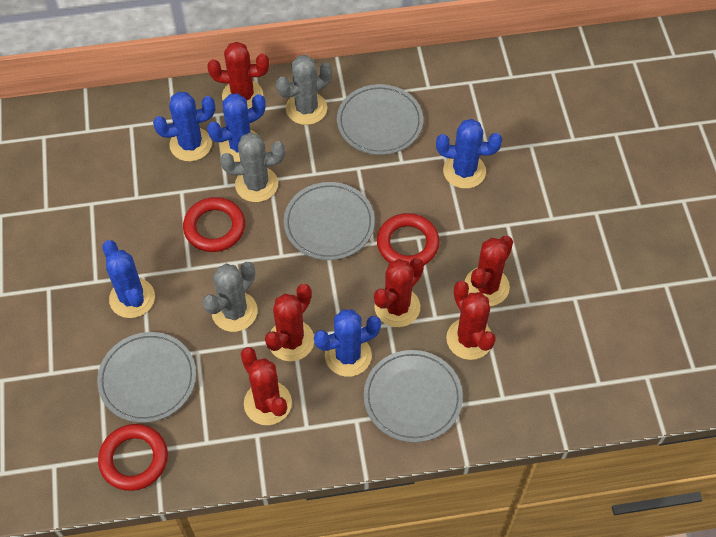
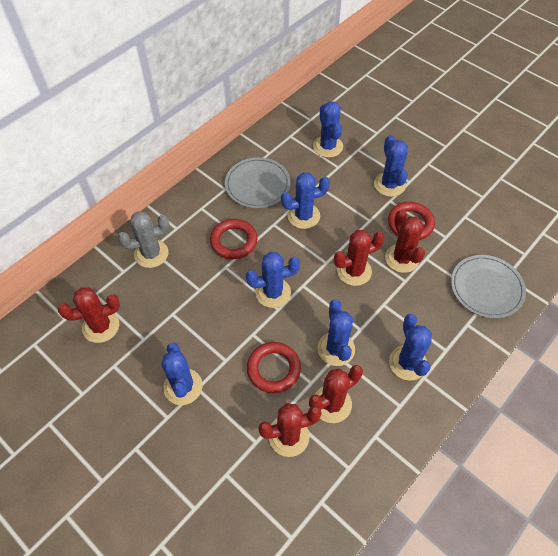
blue cactus: [102,240,155,318] [153,92,215,162] [207,93,266,162] [314,310,381,377] [436,119,502,189] = 5 -> [161,343,203,405] [246,252,300,308] [281,172,330,229] [313,101,343,158] [317,300,355,366] [374,135,408,197] [389,314,432,381] = 7
grey cactus: [202,262,258,332] [220,133,285,202] [276,55,332,125] = 3 -> [118,212,170,268] = 1
grey plate: [97,332,196,423] [284,182,375,260] [337,84,423,155] [363,350,463,443] = 4 -> [225,157,291,208] [451,255,526,319] = 2
red cactus: [207,42,269,109] [241,347,292,425] [265,284,314,361] [374,258,424,327] [446,281,496,360] [465,236,513,306] = 6 -> [58,287,120,343] [258,403,322,457] [309,365,363,423] [334,230,385,286] [385,209,425,273] = 5

